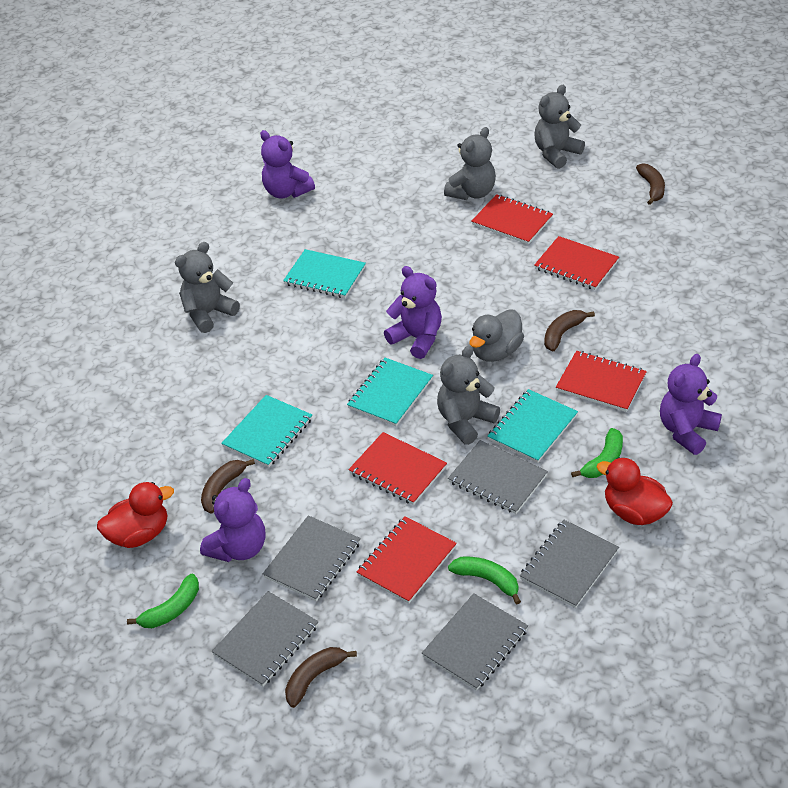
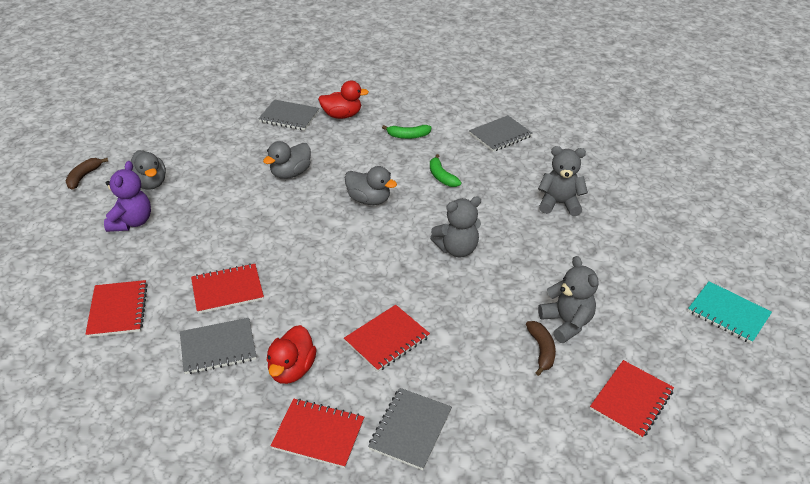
brown banana: [201,459,255,514] [285,647,357,708] [544,310,595,352] [636,163,665,205] = 4 -> [66,158,108,190] [526,321,556,376] = 2
green banana: [127,574,199,628] [448,557,521,604] [571,428,623,478] = 3 -> [382,125,432,139] [430,154,461,187] = 2
grey duck: [469,309,524,362] = 1 -> [131,150,166,190] [263,141,311,179] [345,166,397,205] = 3
grey notebook: [211,591,319,687] [263,515,361,601] [422,593,528,690] [448,440,548,514] [520,520,619,608] = 5 -> [180,318,257,374] [258,99,319,130] [368,388,452,470] [469,115,533,152] = 4
grey teddy bear: [175,242,240,333] [437,345,500,445] [444,127,496,200] [534,85,585,169] = 4 -> [430,197,481,257] [538,146,588,216] [538,256,598,343] = 3
purple teddy bear: [200,478,265,562] [260,130,315,198] [384,266,442,359] [660,354,722,455] = 4 -> [104,161,151,232] = 1
turquoise notebook: [221,395,312,467] [283,249,366,298] [347,358,433,426] [488,389,578,463] = 4 -> [688,281,772,344] = 1

